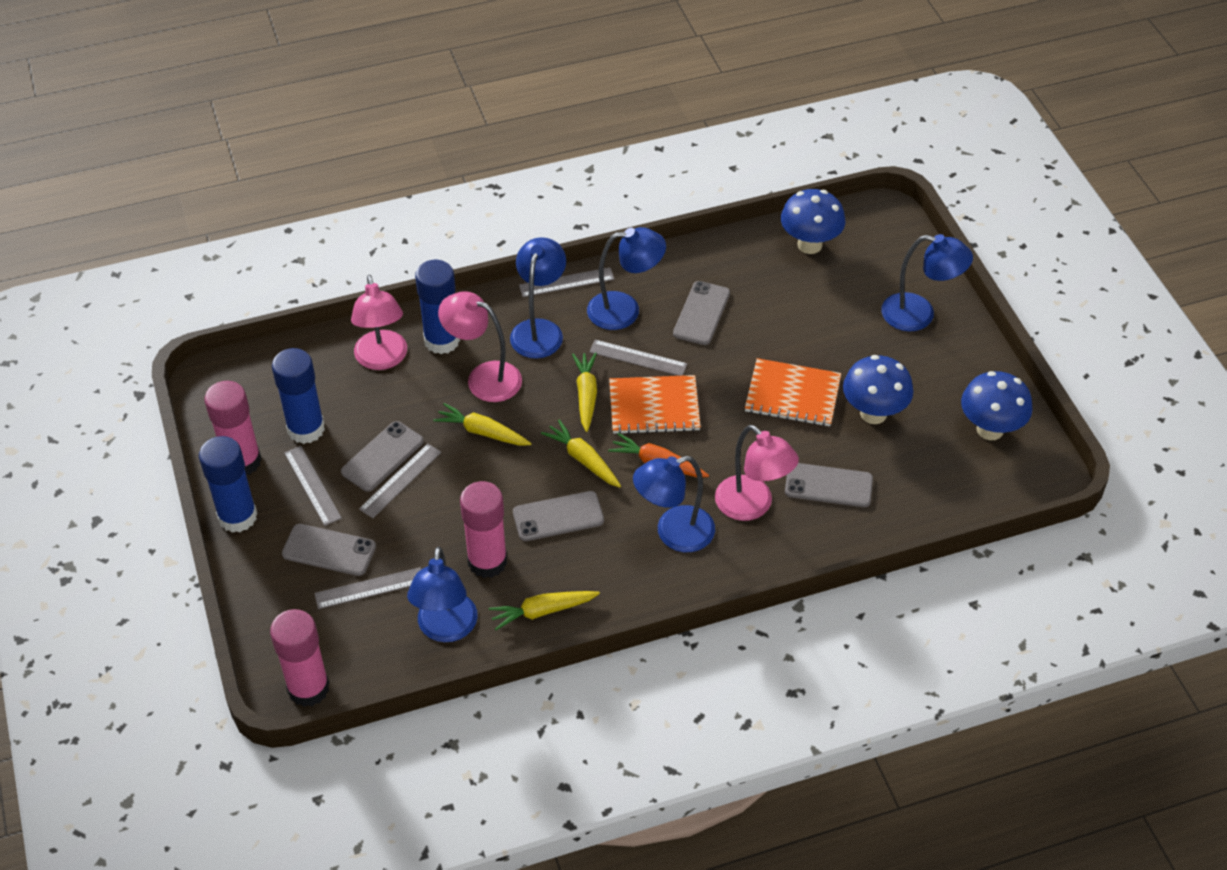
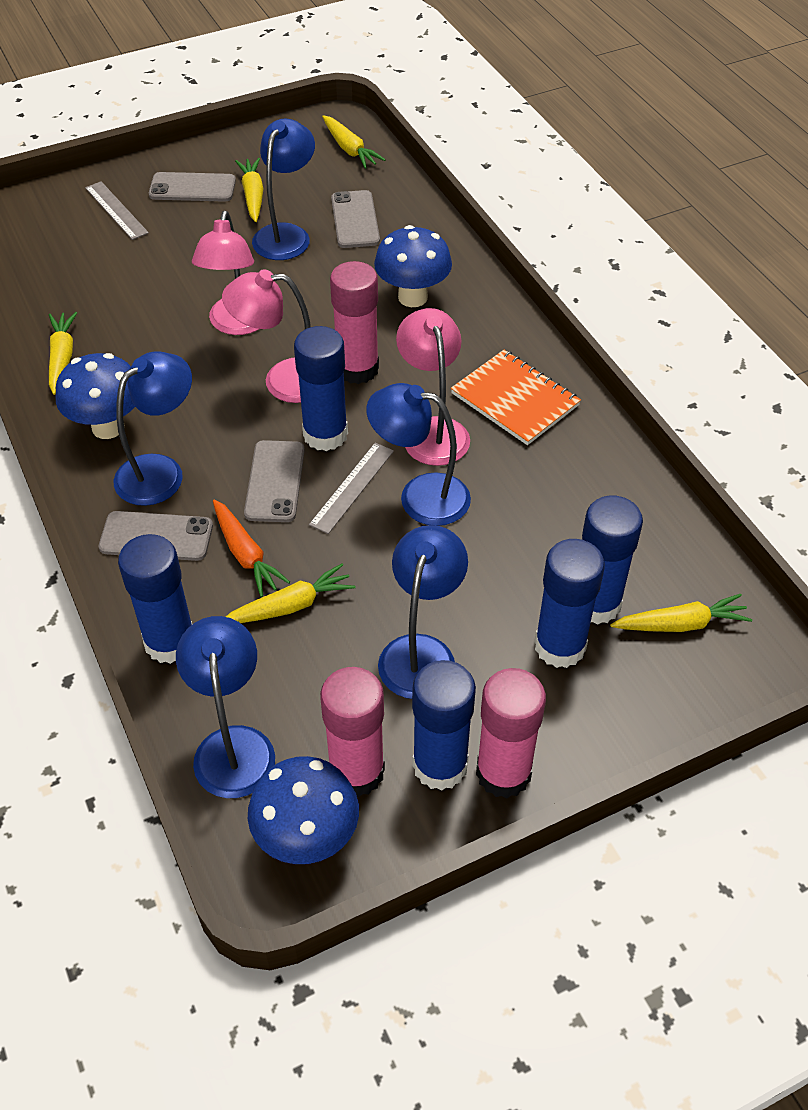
blue glue stick: [199,436,257,533] [272,348,325,444] [415,260,460,354] = 3 -> [118,534,192,664] [294,326,348,451] [412,660,476,791] [534,539,605,668] [582,495,643,624] = 5
grey phone: [282,524,376,576] [341,421,424,492] [513,491,604,541] [673,281,730,345] [785,463,873,507] = 5 -> [99,511,213,561] [149,172,236,202] [244,440,305,522] [331,190,380,248] = 4
grey ruler: [284,446,342,526] [314,567,421,609] [359,443,441,518] [519,267,615,297] [589,340,687,376] = 5 -> [85,181,149,240] [309,443,394,534] = 2
orange notebook: [609,375,701,434] [745,358,841,427] = 2 -> [451,350,581,445] = 1
yellow carrot: [433,403,531,446] [489,591,600,630] [541,420,621,487] [572,353,597,432] = 4 -> [49,312,77,395] [226,563,355,623] [235,158,264,222] [322,115,386,169] [610,594,752,632] = 5

